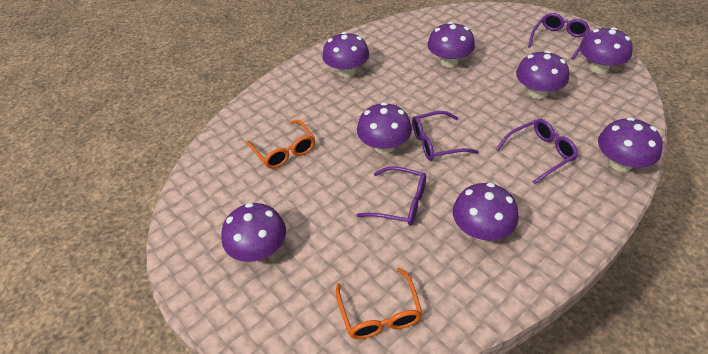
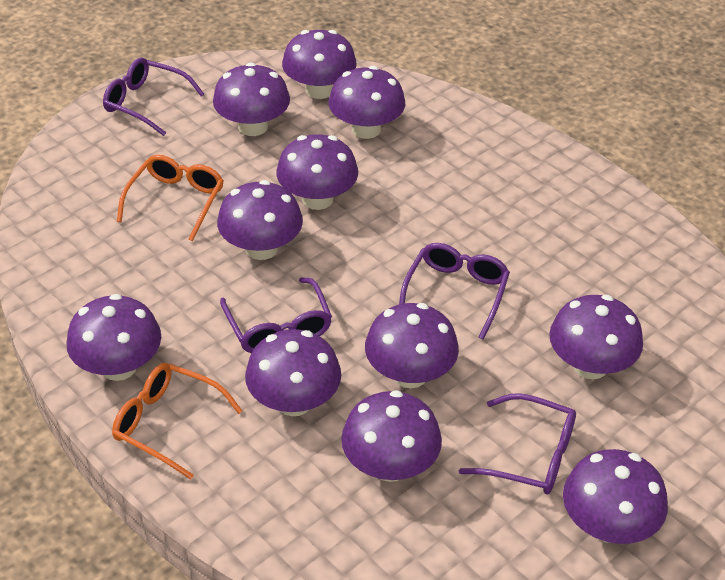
purple mushroom: [221,203,286,262] [322,32,369,77] [357,102,412,154] [427,22,475,67] [453,183,519,241] [516,51,569,99] [580,27,633,74] [598,117,663,172] = 8 -> [66,294,161,381] [213,63,290,136] [217,180,303,260] [245,329,341,416] [276,134,358,210] [282,30,357,99] [328,66,405,139] [341,390,442,482] [365,303,459,388] [549,295,643,379] [563,449,668,544] = 11

